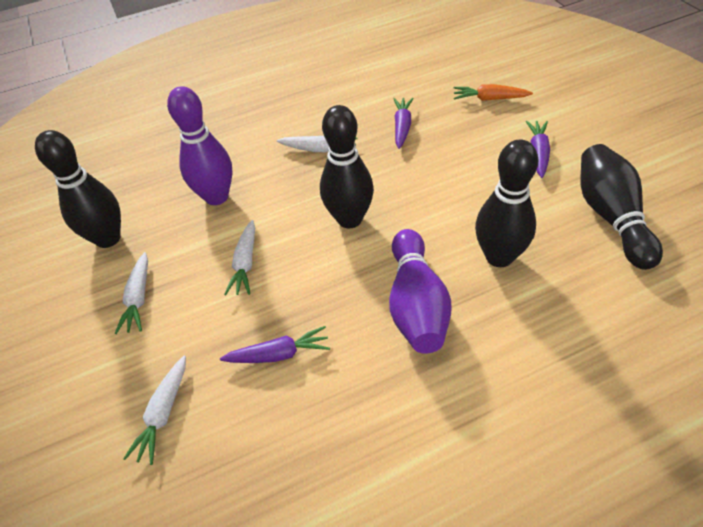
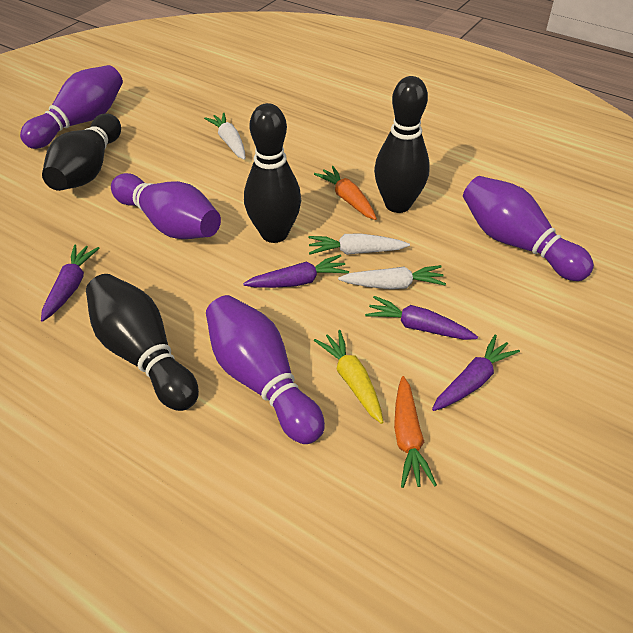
orange carrot: [454,84,533,101] = 1 -> [314,166,377,220] [394,376,437,488] = 2
purple bowling pin: [167,86,233,205] [389,229,451,354] = 2 -> [20,65,123,149] [111,173,221,239] [206,295,325,444] [463,176,594,281] = 4
purple carrot: [220,326,330,363] [393,98,414,149] [525,121,550,178] = 3 -> [41,244,99,322] [243,254,349,288] [365,296,478,340] [432,335,520,411] = 4
white carrot: [115,252,148,334] [123,355,186,465] [224,220,255,295] [277,136,358,153] = 4 -> [204,113,245,160] [308,233,410,255] [338,265,446,289] = 3
yellow carrot: none = 0 -> [314,330,383,424] = 1

